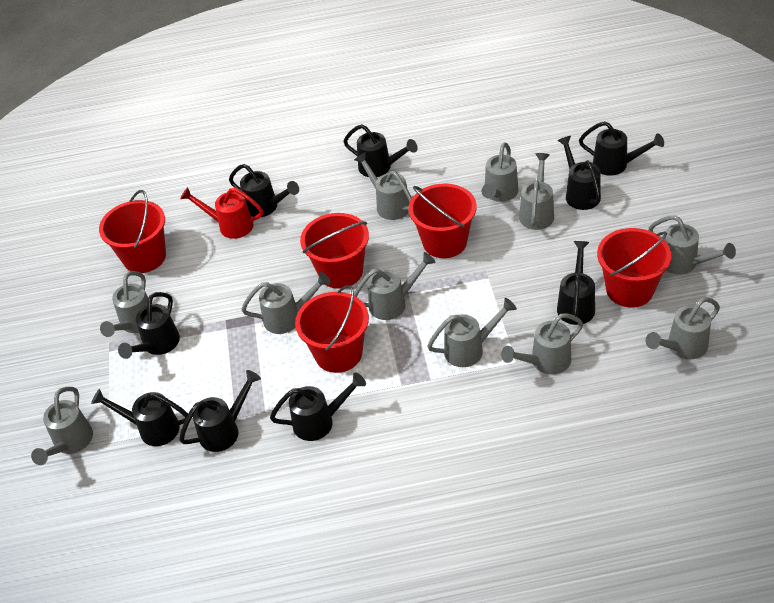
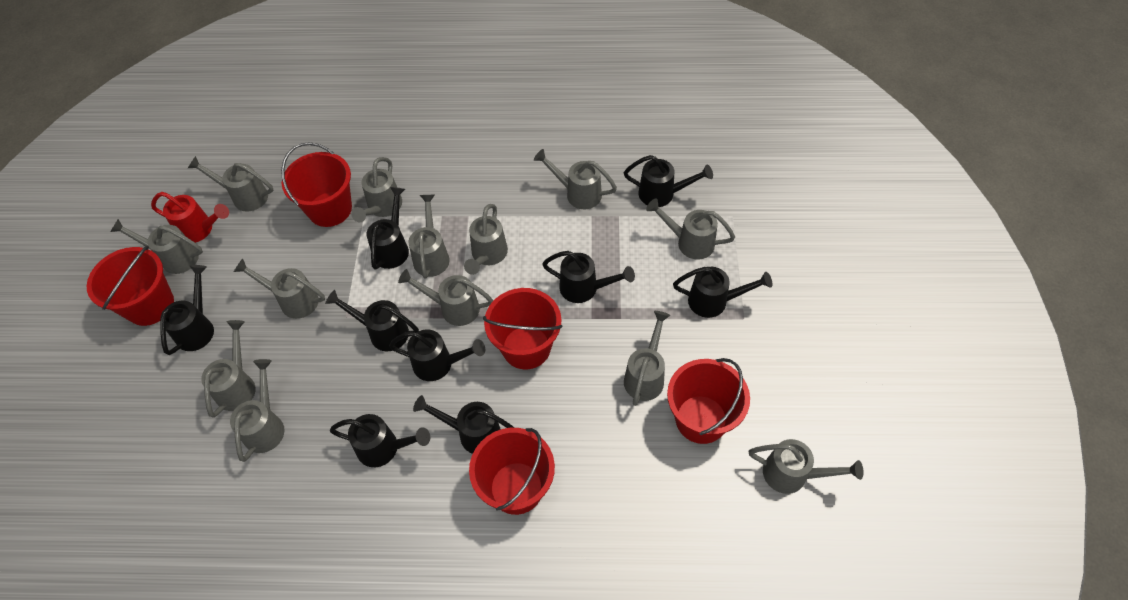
grey watering can: [31,387,93,465] [100,271,148,337] [241,272,331,334] [354,152,412,220] [354,252,436,320] [427,298,517,367] [481,142,519,202] [501,313,583,374] [519,153,554,230] [646,297,720,359] [649,215,736,275] = 11 -> [110,219,203,274] [188,156,274,212] [201,320,256,418] [230,359,284,462] [234,259,325,319] [351,157,402,222] [398,269,493,326] [409,195,450,278] [464,204,508,275] [534,149,617,209] [624,311,670,406] [646,198,735,259] [749,439,864,494] = 13

